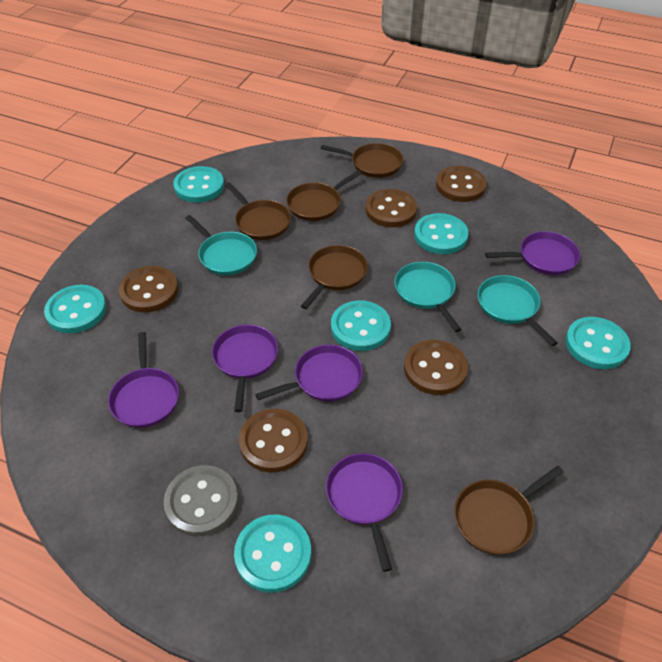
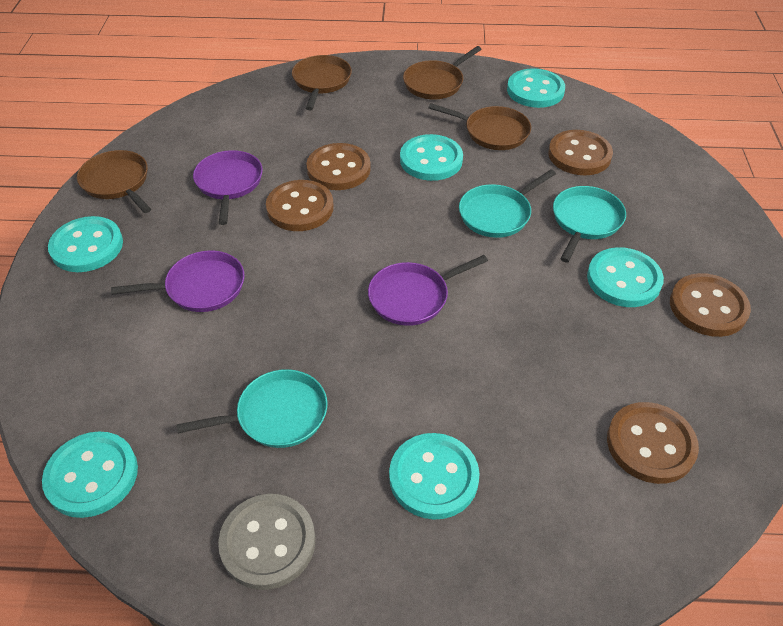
brown pan: [225,182,291,240] [286,170,362,221] [301,245,368,309] [321,143,403,178] [454,466,564,555] = 5 -> [77,150,151,213] [292,55,352,110] [403,46,482,99] [429,103,531,150] = 4
purple pan: [108,332,179,428] [212,324,278,412] [255,345,363,401] [326,453,403,572] [485,231,580,275] = 5 -> [111,251,244,312] [193,150,263,225] [368,255,488,326] = 3

